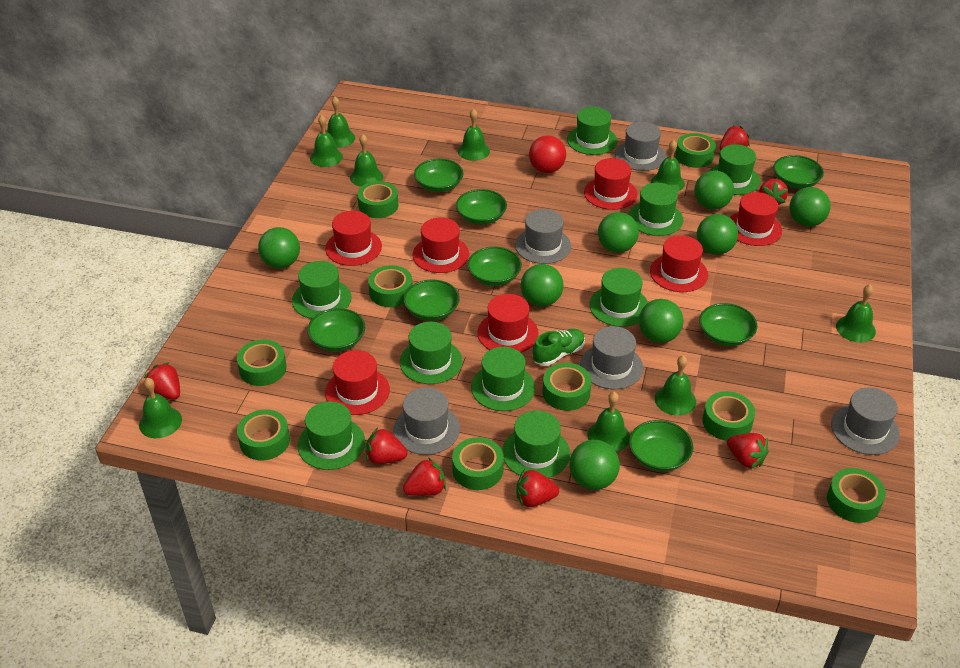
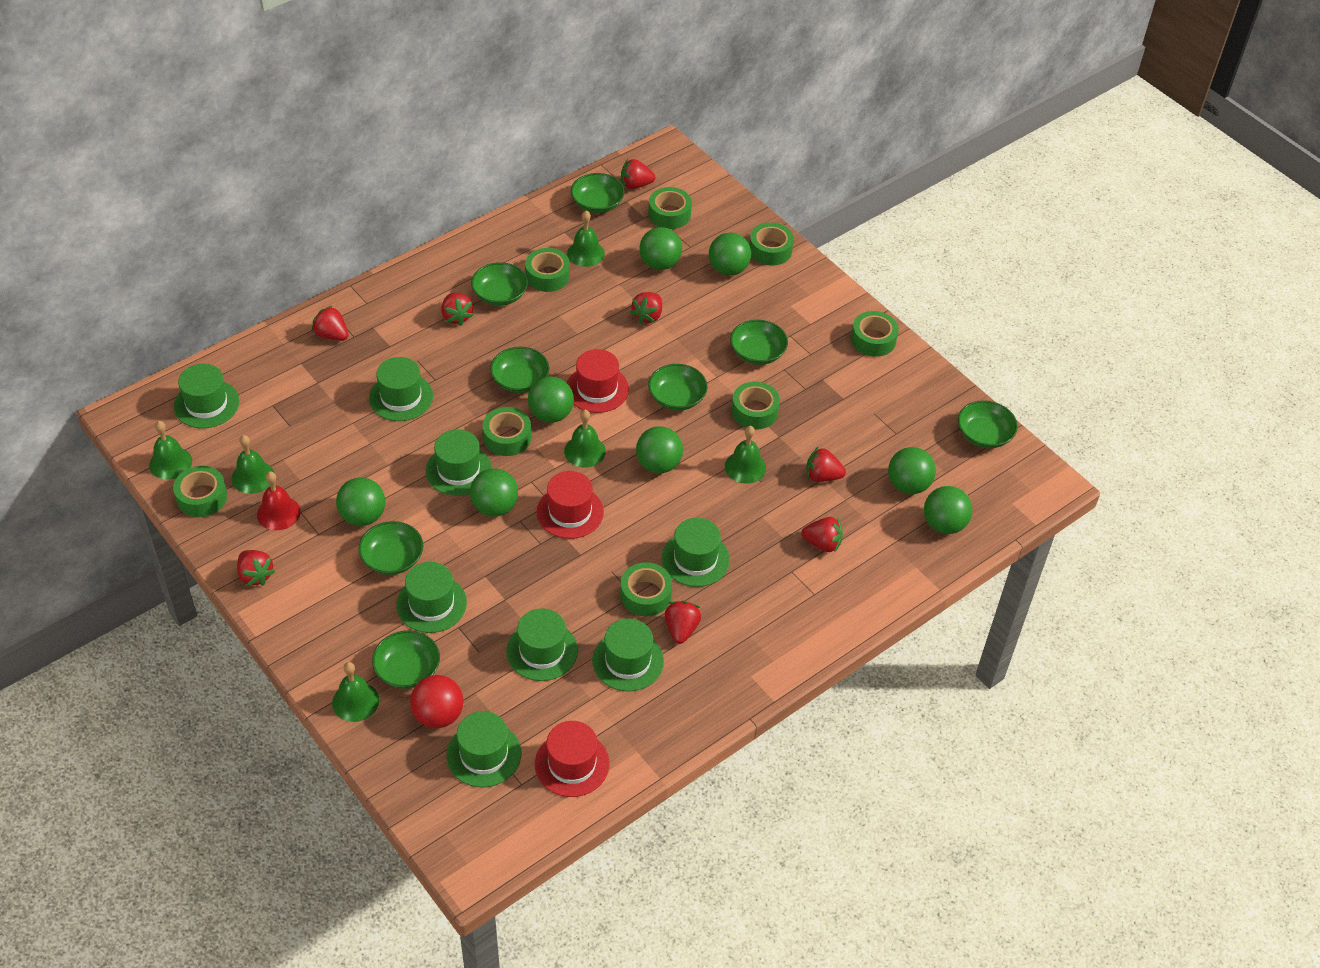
green bell: [139,378,182,438] [310,115,343,167] [327,97,355,148] [350,134,383,187] [458,109,490,161] [587,392,630,452] [651,140,685,192] [655,355,696,416] [836,285,876,342] = 9 -> [149,421,192,480] [232,435,274,494] [332,662,379,722] [564,410,606,467] [567,211,605,267] [725,426,766,483] = 6
green hat: [292,261,351,319] [298,401,365,470] [400,322,463,384] [471,347,535,411] [502,410,570,478] [567,107,617,155] [589,268,648,327] [629,183,683,236] [709,144,760,195] = 9 -> [174,364,239,428] [369,357,433,421] [396,562,467,633] [426,429,492,496] [447,711,522,788] [506,608,578,681] [592,619,664,691] [662,518,730,587] = 8
green shoe: [533,329,585,366] = 1 -> none = 0
green tape: [237,339,287,386] [237,409,290,460] [357,181,398,218] [368,265,413,307] [452,437,504,490] [543,363,591,411] [675,133,716,168] [702,391,755,441] [827,468,886,523] = 9 -> [173,466,227,517] [483,407,531,456] [525,248,570,292] [620,562,672,616] [648,187,692,229] [731,382,780,429] [749,223,794,266] [851,311,899,357] = 8
grey hat: [393,387,460,455] [515,209,571,264] [580,326,643,389] [615,122,666,171] [831,387,900,455] = 5 -> none = 0
red bell: none = 0 -> [257,471,301,530] = 1
red hat: [325,211,382,266] [325,350,390,415] [412,218,469,273] [477,294,539,353] [584,158,637,210] [650,235,708,292] [730,192,782,246] = 7 -> [535,721,610,797] [537,471,604,539] [567,349,629,413] = 3
red strawberry: [144,362,180,400] [366,428,408,464] [403,458,446,496] [516,470,559,507] [720,126,750,151] [727,433,769,469] [759,179,788,205] = 7 -> [237,550,275,586] [312,306,348,341] [441,293,474,326] [621,159,656,189] [630,292,662,324] [665,601,701,644] [801,517,843,553] [806,447,846,482] = 8

